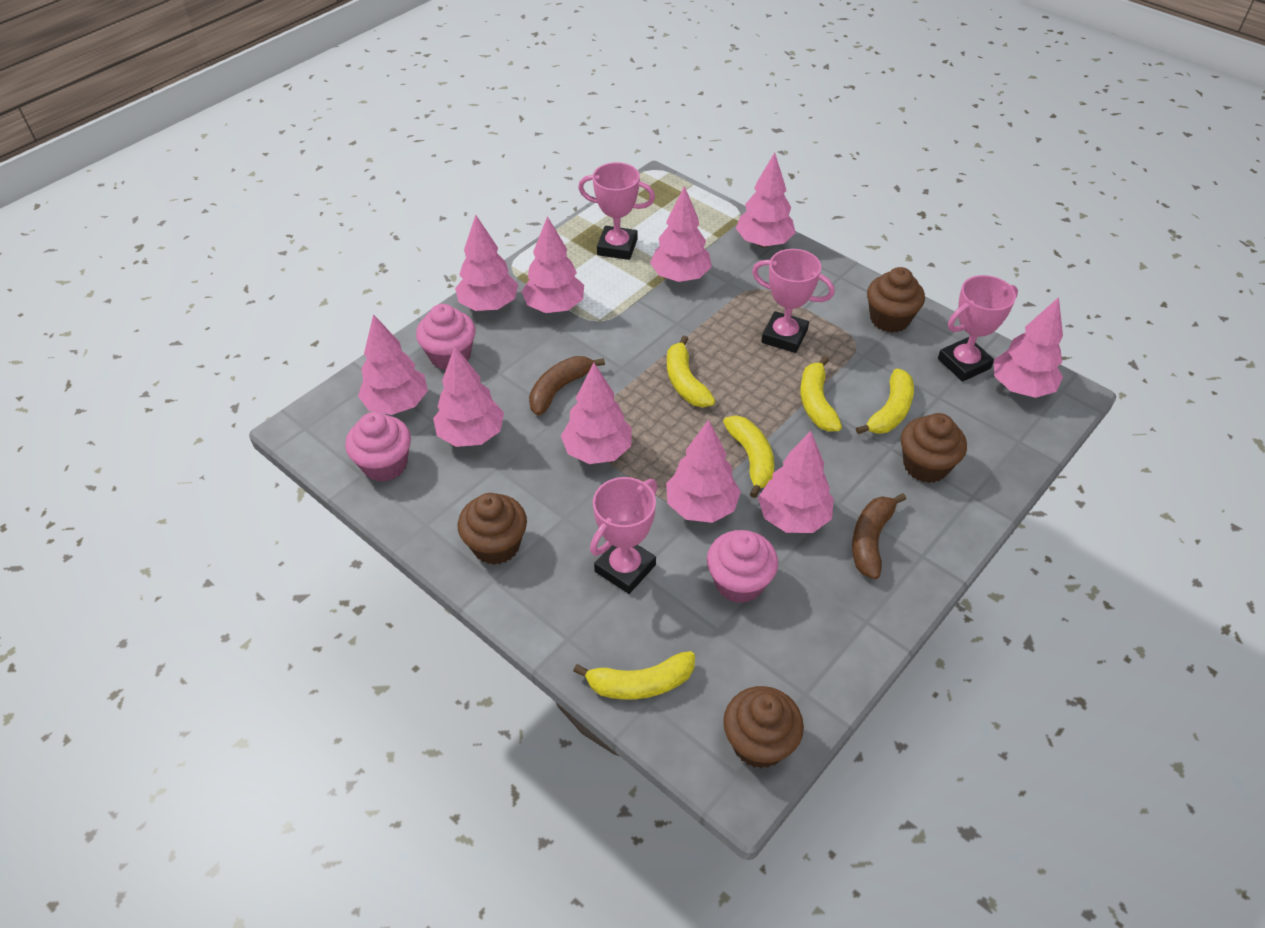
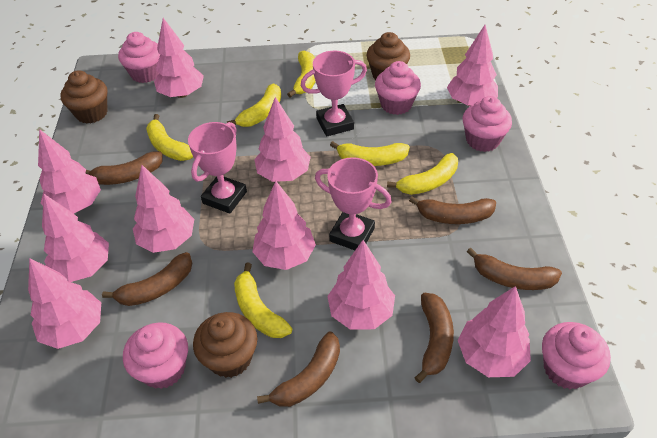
brown banana: [529,356,605,416] [852,493,906,579] = 2 -> [85,151,163,185] [102,252,192,306] [257,331,340,407] [409,196,496,224] [415,293,454,383] [467,248,562,290] = 6
brown cupcake: [457,493,527,565] [723,686,804,768] [867,267,925,333] [901,413,967,483] = 4 -> [60,70,108,124] [193,312,257,378] [367,32,410,80] = 3
pink cupcake: [345,412,411,482] [416,304,476,370] [707,530,778,603] = 3 -> [118,32,160,83] [123,322,188,389] [375,61,421,115] [463,96,512,152] [542,322,611,389] = 5
pink trophy: [578,162,655,260] [590,477,657,594] [752,249,835,353] [938,275,1018,382] = 4 -> [188,122,247,214] [301,51,367,136] [315,157,392,250] = 3
yellow banana: [573,651,695,700] [667,336,715,407] [723,415,774,498] [800,356,842,431] [856,369,914,434] = 5 -> [146,114,193,161] [227,84,281,127] [234,263,292,338] [287,51,316,97] [330,141,410,166] [387,153,458,195] = 6

